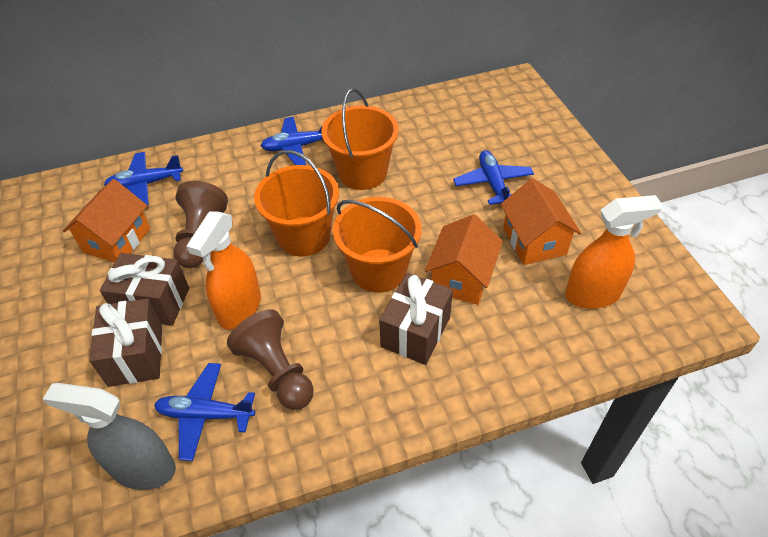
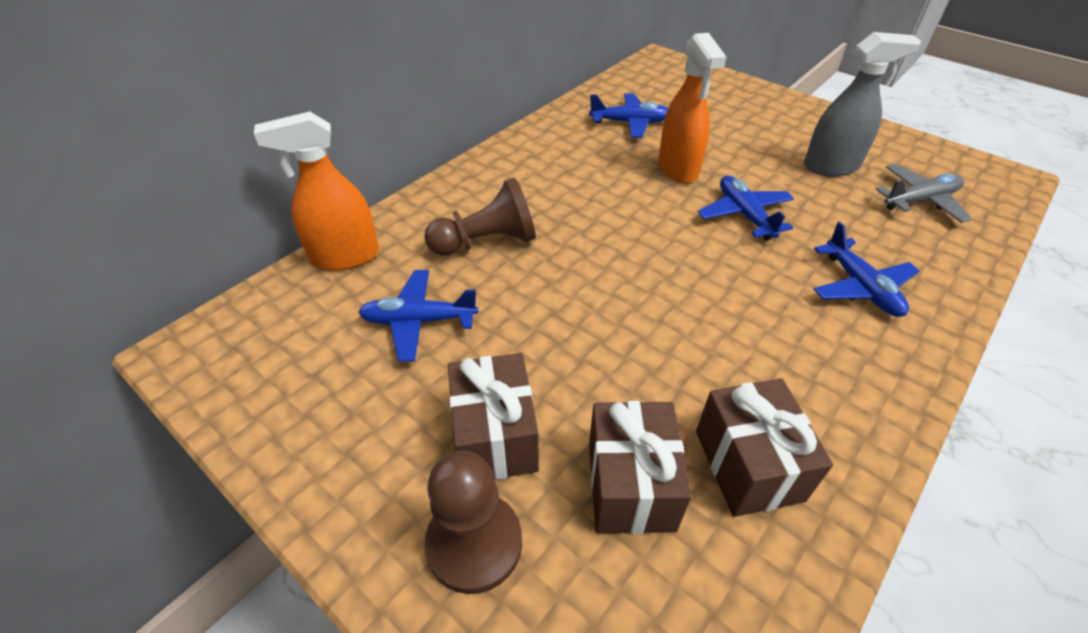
grey plane: none = 0 -> [876,164,972,223] = 1
orange bucket: [254,150,339,257] [321,88,399,190] [333,197,421,293] = 3 -> none = 0
orange house: [63,179,150,263] [425,214,503,305] [500,178,581,265] = 3 -> none = 0

